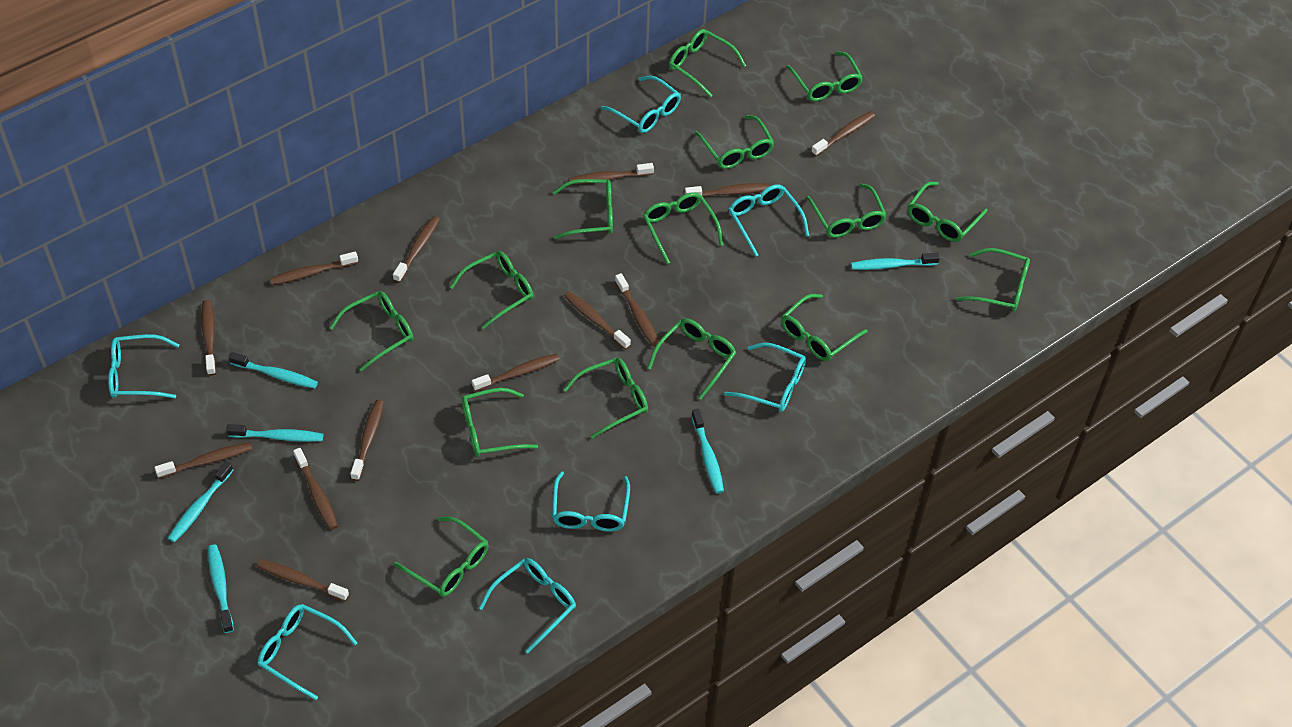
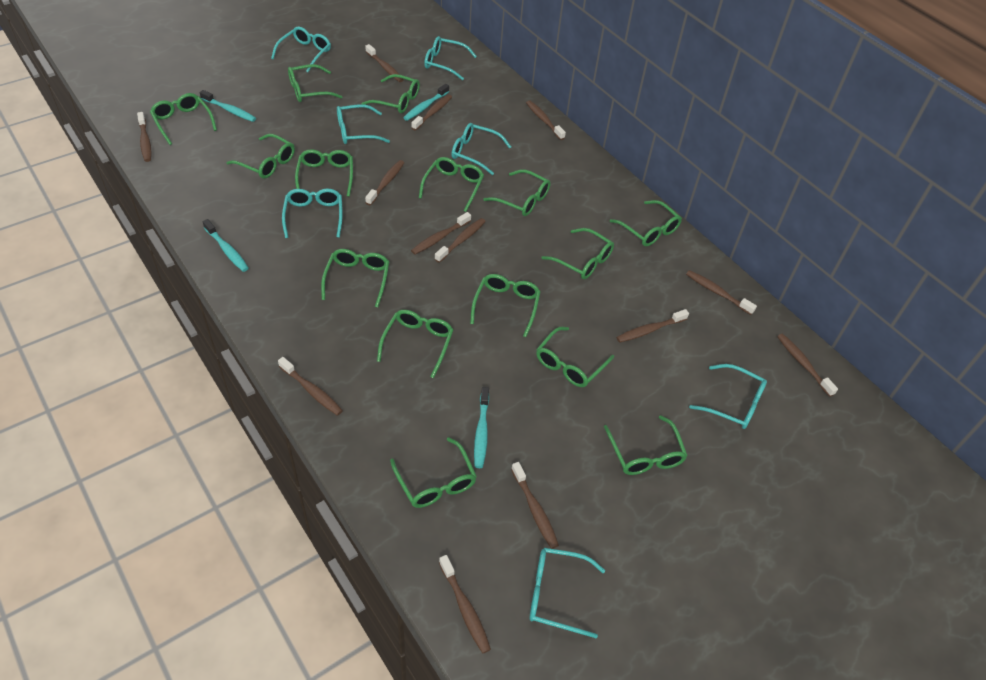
turquoise toothbrush: [168,461,233,543] [208,545,234,633] [226,424,323,442] [229,352,318,389] [692,409,724,494] [851,253,940,270] = 6 -> [200,90,256,122] [203,219,249,272] [403,84,449,121] [474,387,489,468] = 4

